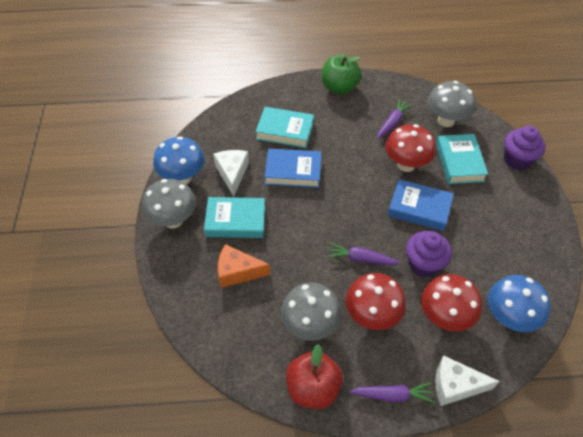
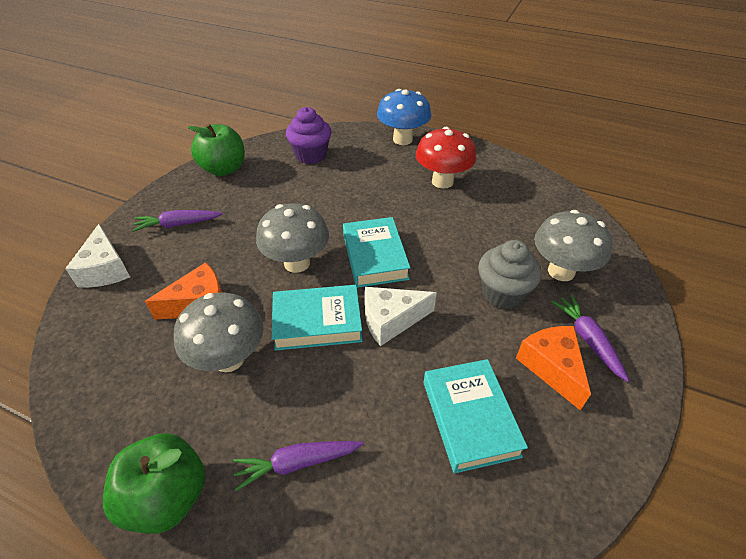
blue book: [264,149,321,188] [388,179,454,231] = 2 -> none = 0
blue mushroom: [153,136,205,184] [488,275,551,332] = 2 -> [377,89,431,145] = 1
green apple: [322,54,361,94] = 1 -> [103,433,205,534] [188,124,245,176] = 2
grey cupcake: none = 0 -> [478,240,541,309] = 1
orange cheese: [218,244,270,288] = 1 -> [145,262,223,320] [516,326,591,411] = 2
purple cupcake: [406,231,452,277] [504,126,546,170] = 2 -> [286,107,331,164] = 1
red apple: [286,344,343,409] = 1 -> none = 0
red mushroom: [346,273,406,330] [385,124,436,172] [421,274,482,331] = 3 -> [416,127,477,189] = 1

